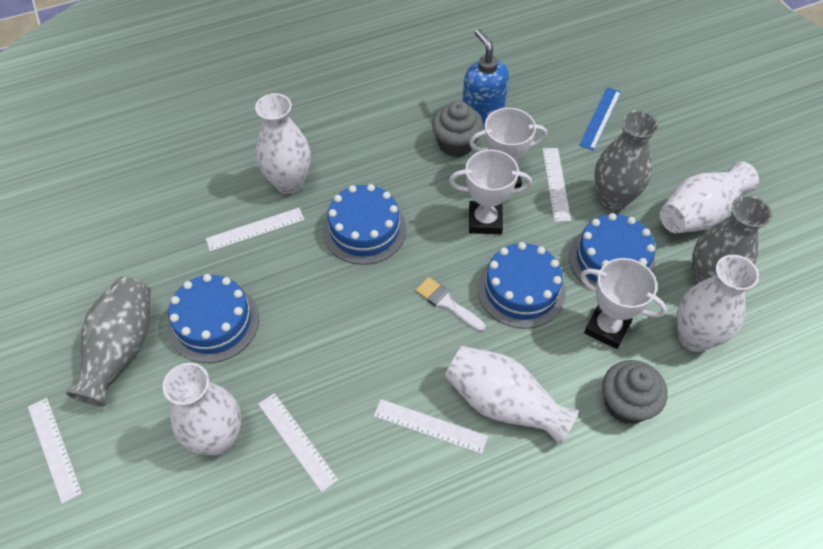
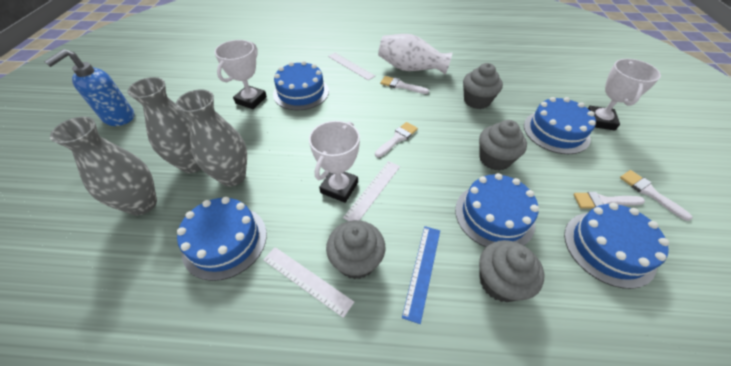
blue cake: [168,274,259,363] [323,184,406,265] [478,242,566,329] [569,213,655,286] = 4 -> [177,197,267,281] [273,61,329,110] [455,173,539,247] [524,97,596,154] [564,203,669,289] = 5
grey cupcake: [432,101,483,157] [602,360,667,424] = 2 -> [326,220,385,279] [463,63,503,109] [479,120,527,171] [479,240,544,302] = 4
white brush: [416,277,485,332] = 1 -> [375,122,418,158] [380,76,429,94] [573,192,645,208] [620,170,693,221] = 4
white ruler: [28,398,82,504] [206,208,305,252] [258,393,338,492] [374,399,488,454] [542,148,571,222] = 5 -> [263,247,354,318] [328,53,376,80] [343,161,400,221] = 3
white vase: [163,363,241,455] [255,93,311,194] [445,346,579,445] [660,161,759,233] [677,255,759,352] = 5 -> [378,34,452,74] = 1

